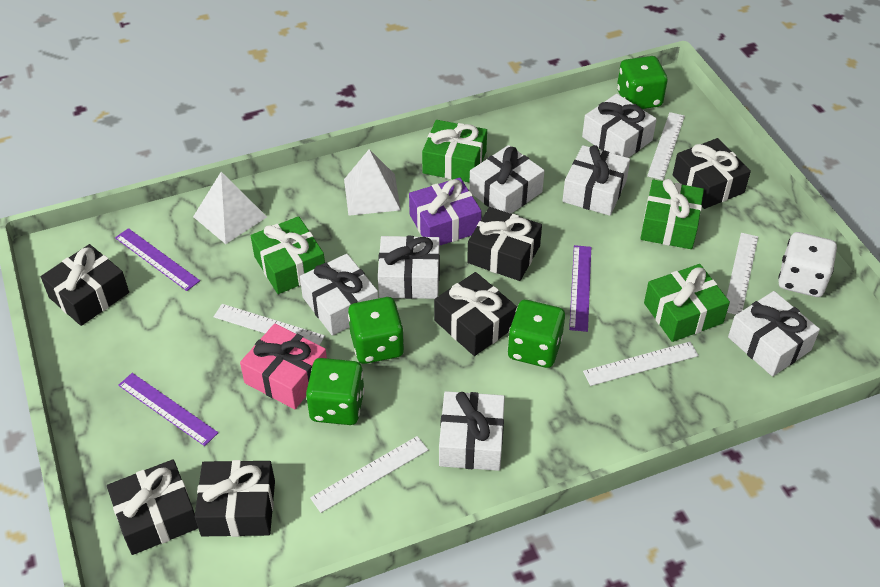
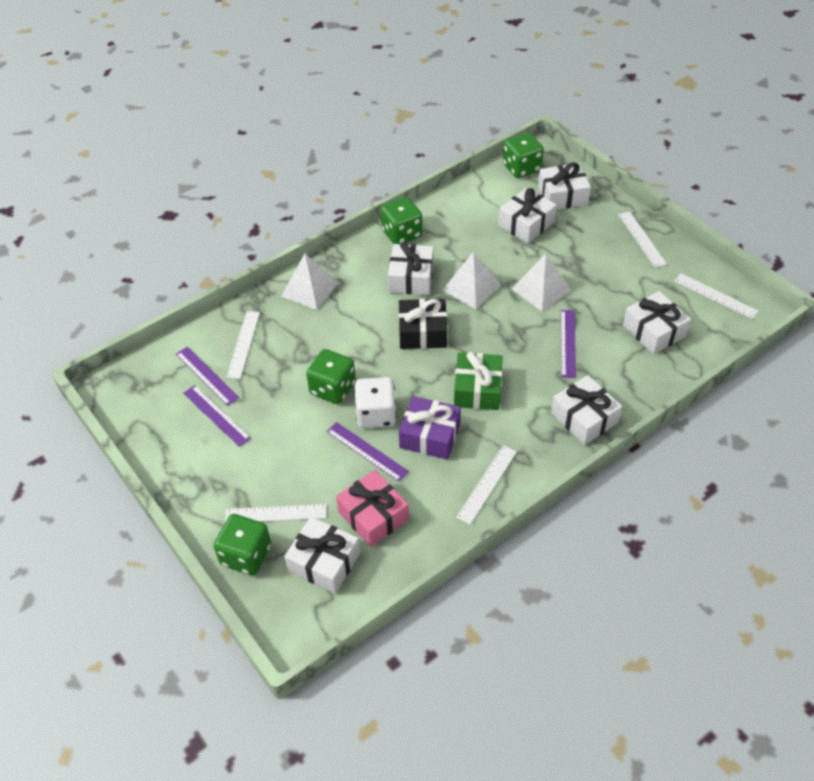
black gift: [41,244,129,326] [107,459,198,555] [195,460,275,537] [434,272,517,356] [467,207,542,281] [673,138,751,209] = 6 -> [399,299,447,349] = 1
green gift: [251,216,325,294] [422,120,487,183] [640,179,704,249] [644,264,730,342] = 4 -> [454,352,503,410] = 1
purple ruler: [115,228,200,291] [118,373,218,446] [569,245,591,332] = 3 -> [176,347,239,406] [183,385,251,447] [326,422,409,482] [560,310,576,378] = 4
white gift: [300,254,378,336] [378,236,440,299] [439,391,505,471] [469,145,545,214] [563,145,630,216] [582,94,657,158] [728,291,820,376] = 7 -> [284,517,360,594] [388,242,434,295] [498,188,557,243] [538,162,591,210] [551,375,622,445] [623,291,691,354] = 6
white pyramid: [193,172,267,244] [344,149,401,216] = 2 -> [281,254,339,310] [443,251,501,309] [512,254,572,312] = 3

